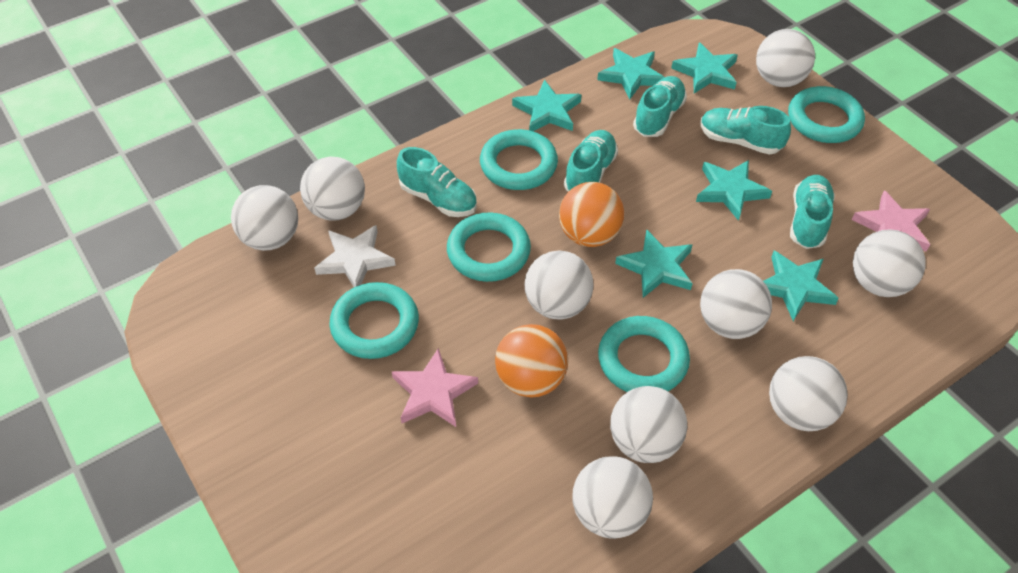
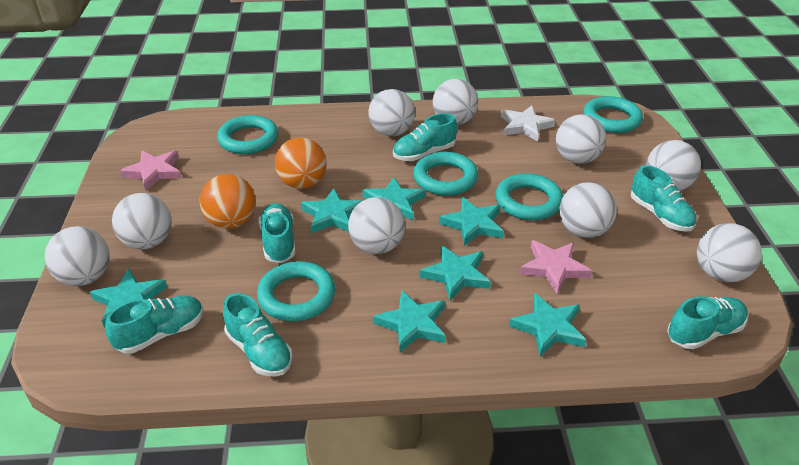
turquoise shoe: [397,147,477,217] [564,130,618,191] [633,76,687,137] [701,106,791,155] [790,175,835,249] = 5 -> [105,295,203,354] [223,293,293,377] [259,203,296,263] [393,113,457,161] [630,165,697,232] [667,296,748,349] = 6
turquoise star: [512,79,581,131] [597,48,664,99] [615,229,693,298] [671,42,738,93] [696,160,772,221] [763,251,839,321] = 6 -> [90,268,167,328] [301,188,362,234] [362,177,425,221] [373,290,446,353] [420,245,491,301] [439,197,504,246] [509,293,586,356] = 7

